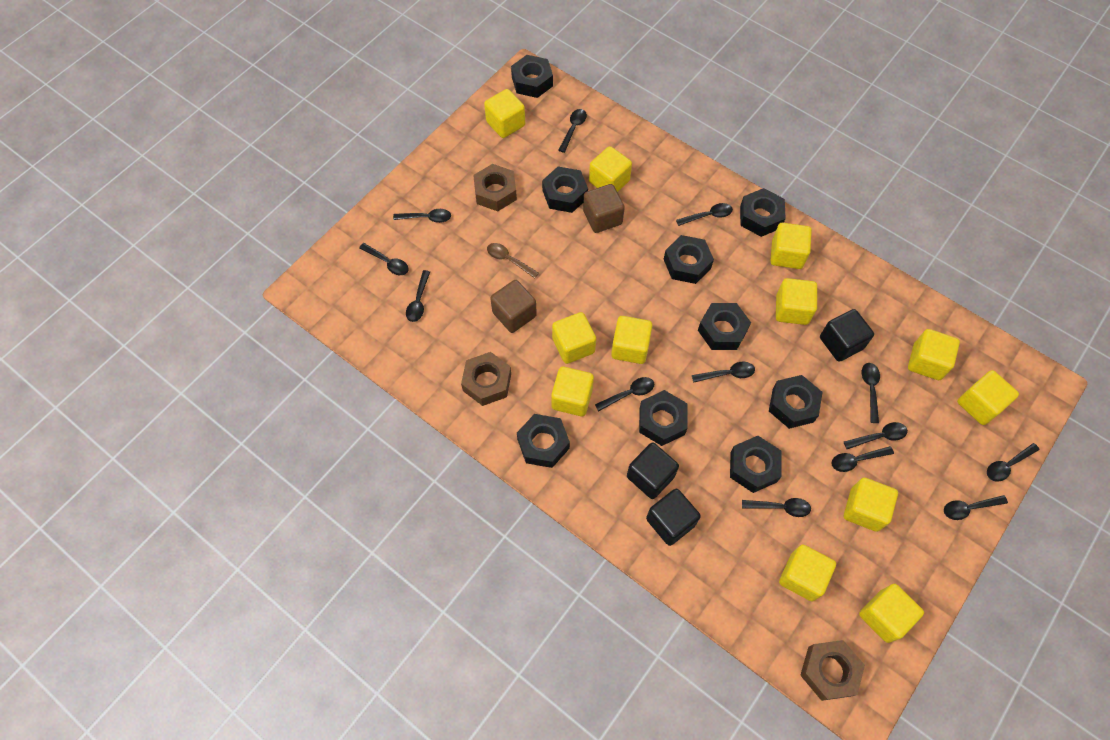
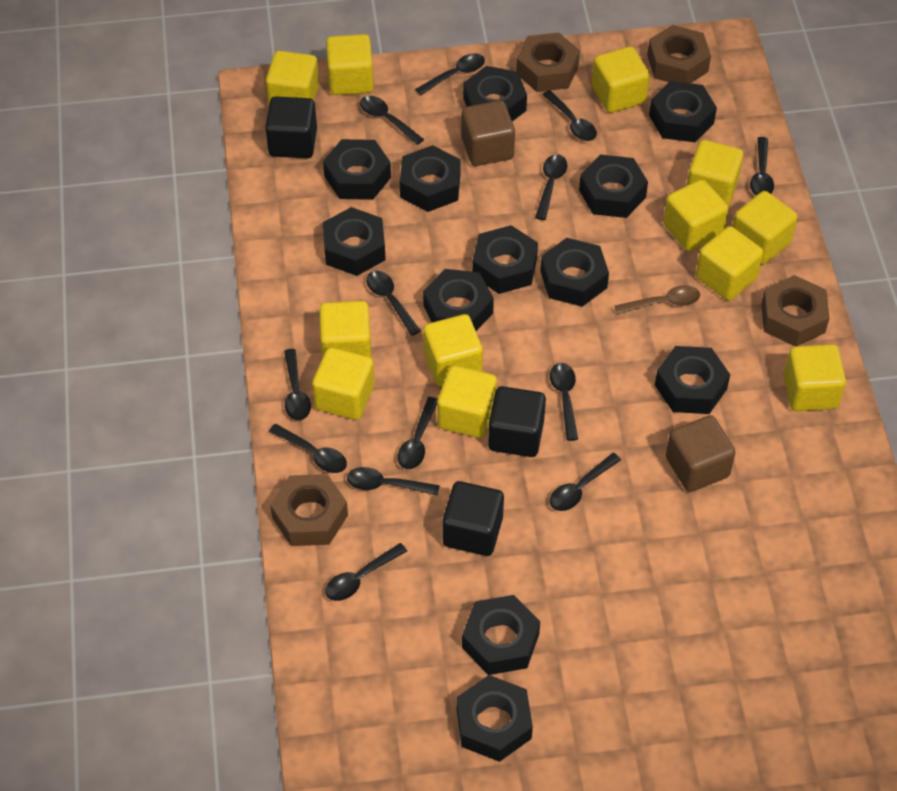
black nut: [511,55,553,98] [517,414,570,468] [542,167,588,213] [639,390,688,446] [664,235,714,284] [698,303,751,350] [730,436,782,493] [740,188,786,237] [769,375,823,429] = 9 -> [323,139,391,200] [323,207,386,276] [400,145,461,212] [423,269,494,331] [456,675,533,762] [462,595,540,675] [463,66,527,121] [472,225,538,294] [541,238,609,307] [579,154,648,218] [649,81,717,142] [655,346,730,414] = 12
brown nut: [461,352,511,406] [473,164,517,211] [800,640,865,701] = 3 -> [270,474,348,546] [516,32,580,92] [647,25,711,83] [761,275,829,346] = 4

